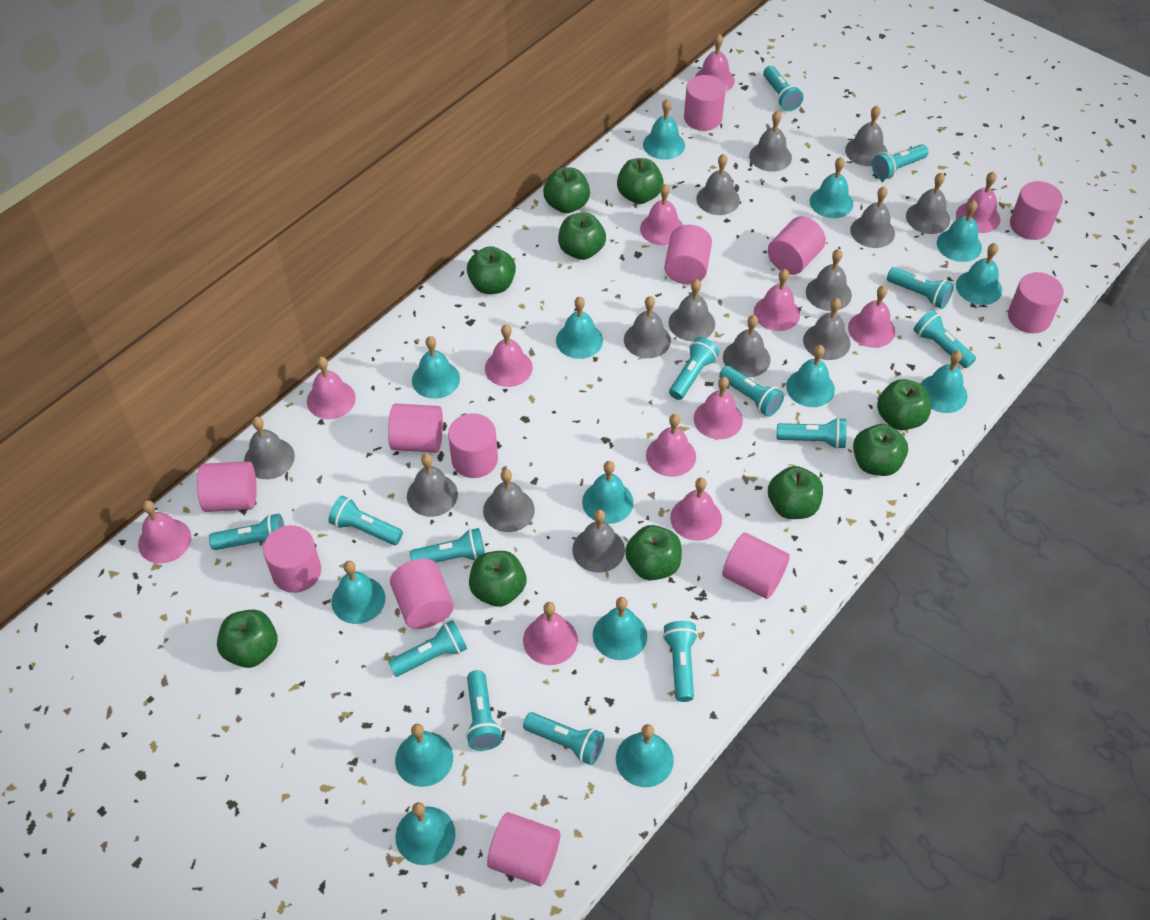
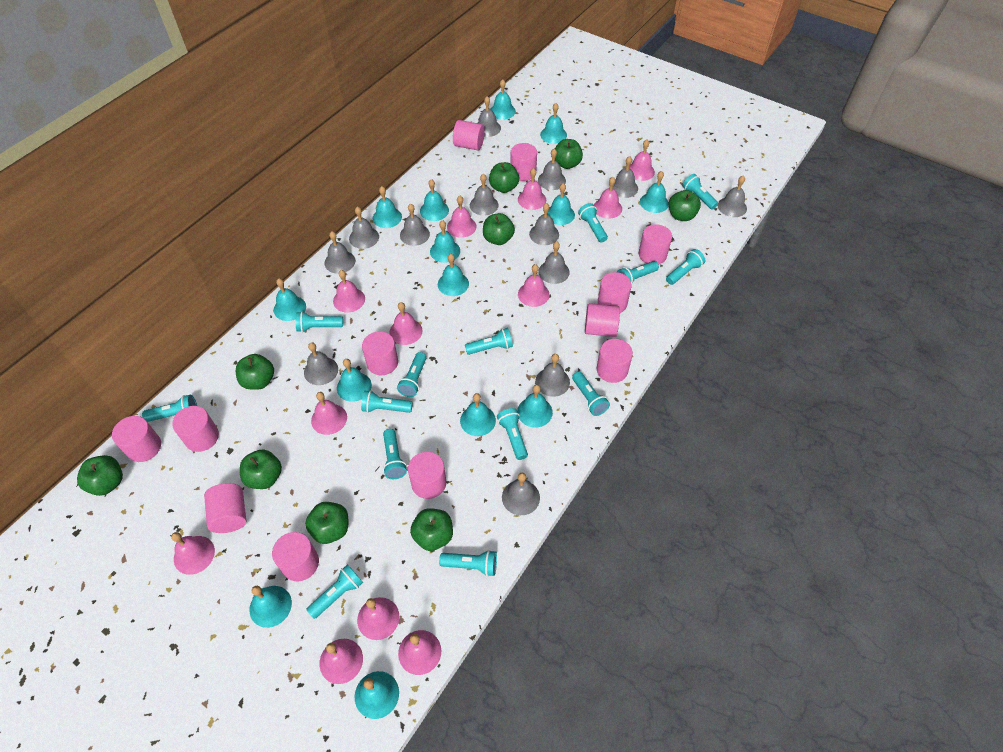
green apple: [217,609,277,668] [467,246,516,294] [469,551,526,607] [543,167,590,213] [558,213,606,260] [617,158,664,204] [625,525,682,580] [768,466,823,519] [853,424,908,476] [877,379,931,430] = 10 -> [77,455,123,496] [236,354,274,390] [240,449,282,489] [305,502,348,544] [410,508,453,551] [483,213,515,245] [489,162,519,193] [555,139,583,169] [669,190,701,221] = 9
grey bell: [244,417,295,479] [407,454,458,517] [483,469,535,532] [572,509,625,573] [624,296,671,358] [669,279,715,341] [696,154,740,215] [723,315,770,377] [749,111,792,172] [803,298,851,360] [806,249,852,311] [845,106,888,166] [850,187,895,248] [906,173,950,234] = 14 -> [304,342,338,385] [325,231,355,274] [349,207,379,249] [400,203,430,246] [470,174,499,216] [478,96,501,137] [502,473,540,515] [529,203,559,245] [535,354,570,397] [538,149,566,190] [539,241,570,284] [613,156,638,198] [718,176,747,217] = 13

